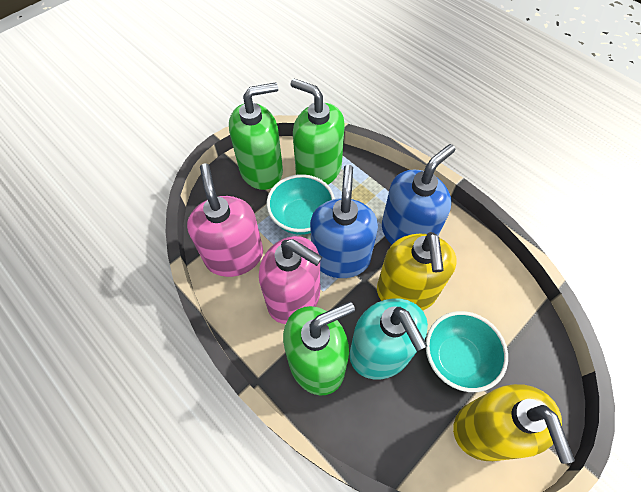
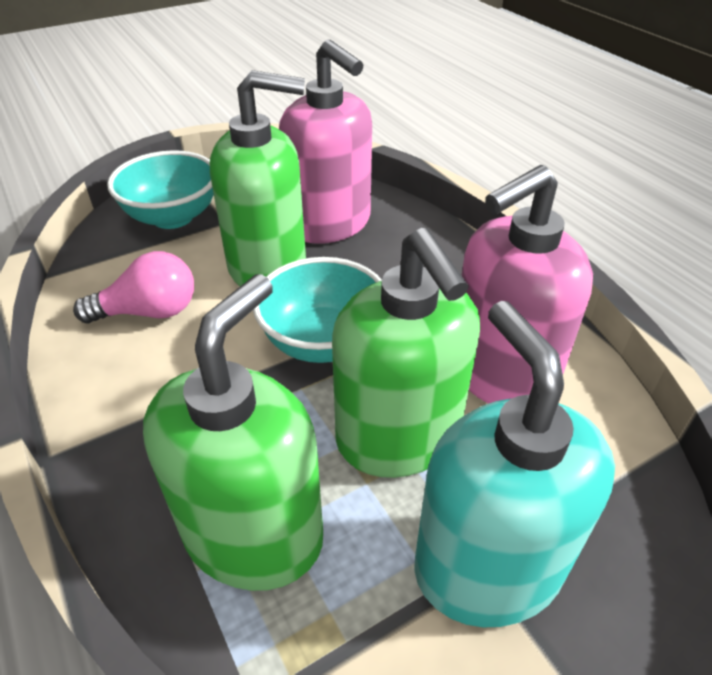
blue soap dispenser: [310,165,378,278] [382,144,455,245] = 2 -> none = 0
pink light bulb: none = 0 -> [73,251,194,323] = 1
yellow soap dispenser: [377,232,457,310] [453,384,575,464] = 2 -> none = 0

